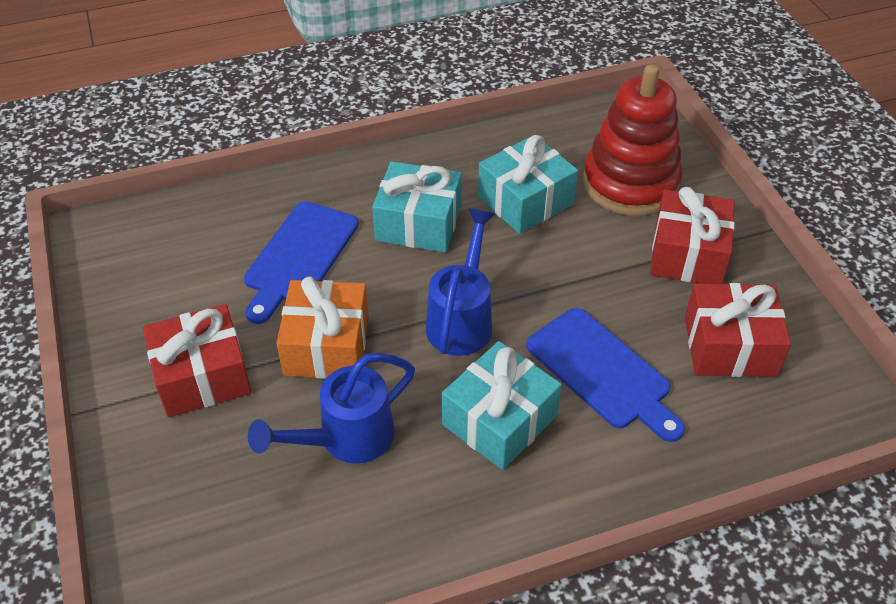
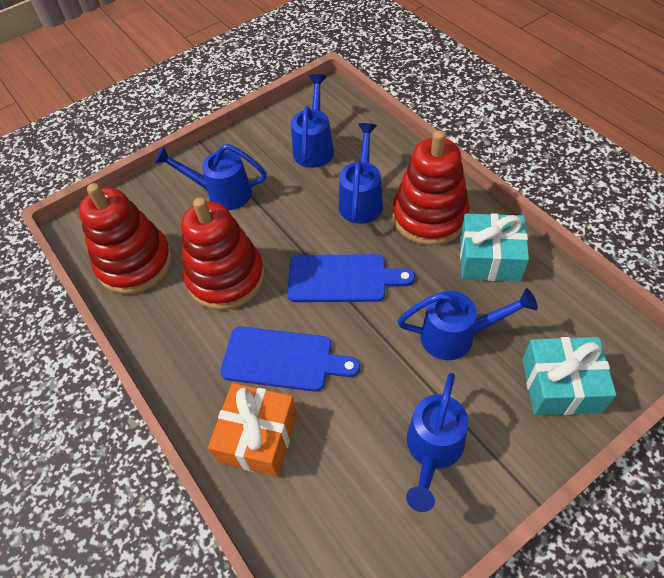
blue watering can: [248,353,415,464] [426,209,495,356] = 2 -> [154,144,267,210] [291,74,334,168] [339,123,383,224] [397,288,538,360] [406,373,468,512] = 5
red gift: [143,304,251,417] [650,187,735,284] [685,283,791,377] = 3 -> none = 0
red stacking toy: [583,64,683,216] = 1 -> [79,183,172,294] [181,197,265,310] [392,130,470,246] = 3
turquoise gift: [372,161,462,252] [442,341,562,470] [478,135,578,234] = 3 -> [460,213,529,282] [522,337,616,415] = 2

